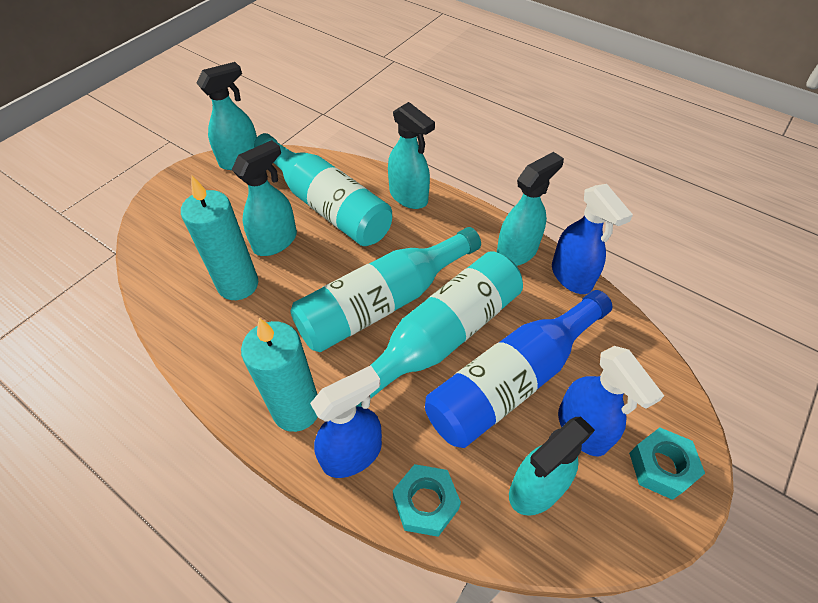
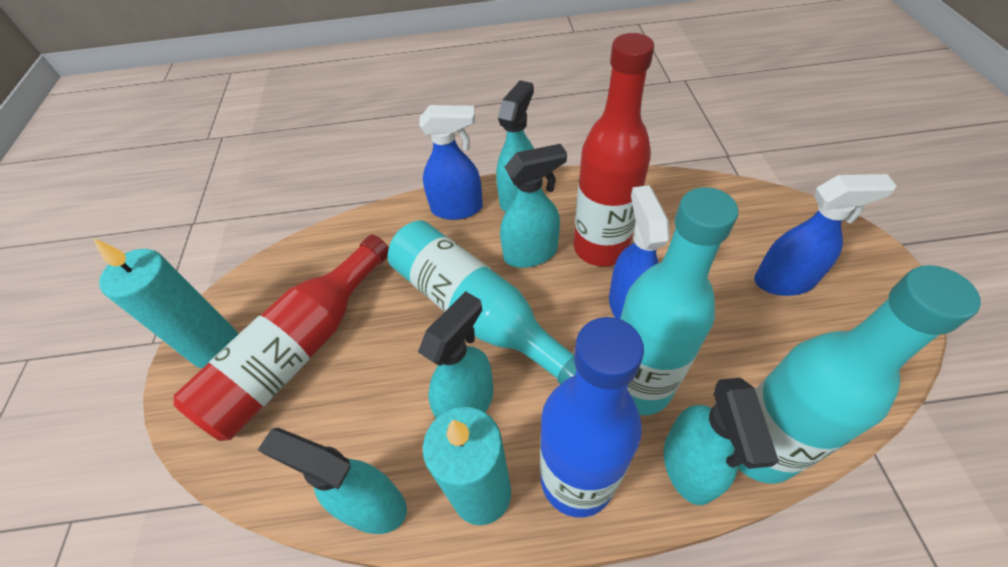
red bottle: none = 0 -> [173,234,389,441] [574,33,654,267] = 2
turquoise nut: [393,464,461,537] [629,427,705,500] = 2 -> none = 0

